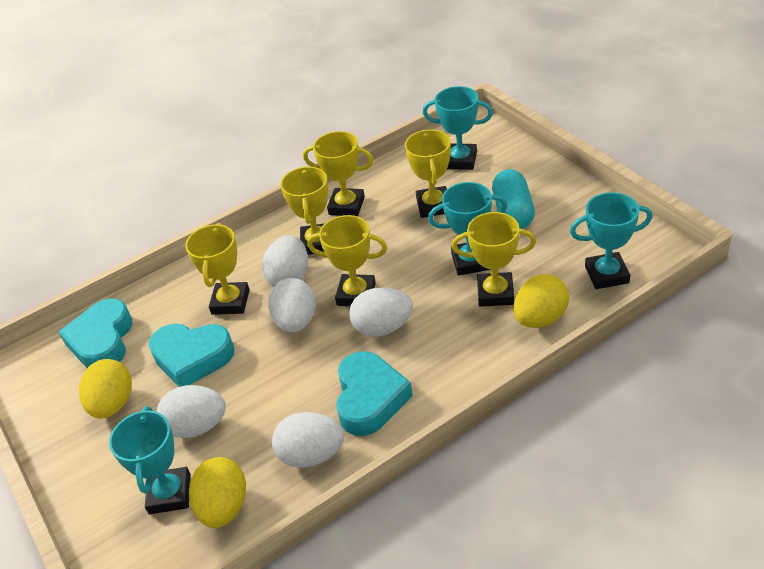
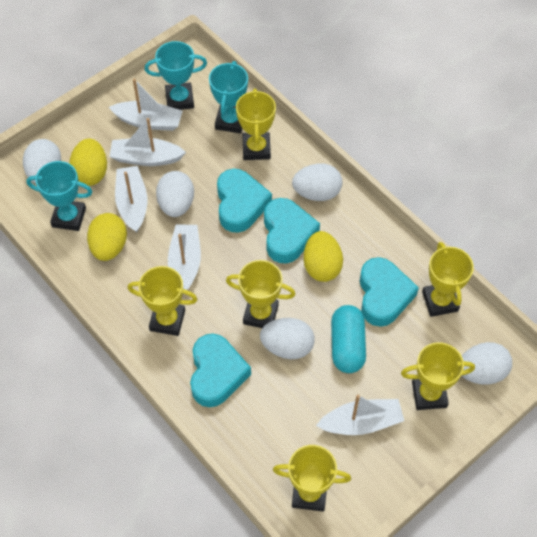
turquoise heart: [59,299,132,368] [149,324,234,387] [336,351,413,436] = 3 -> [190,334,251,407] [217,169,272,233] [264,198,320,264] [360,257,419,327] = 4
turquoise trophy: [109,406,191,514] [423,86,493,170] [428,182,507,275] [570,192,652,289] = 4 -> [26,161,92,231] [145,41,207,110] [209,61,248,133] = 3
white boat: none = 0 -> [109,79,183,131] [109,118,186,166] [115,166,147,233] [168,224,201,290] [316,395,404,435] = 5

